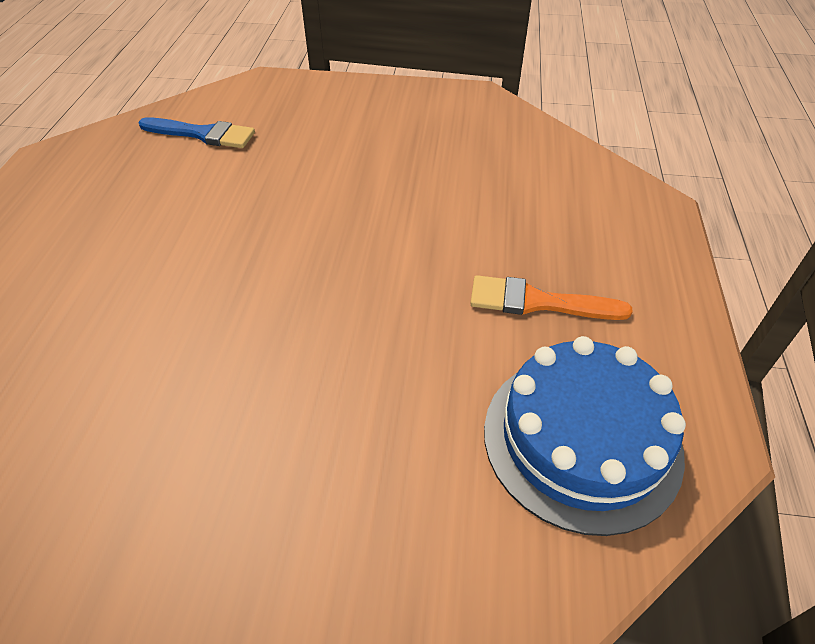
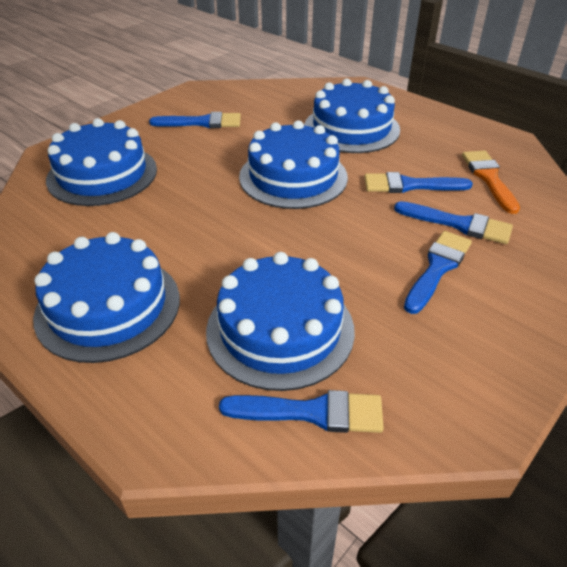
blue brush: [138,117,255,148] = 1 -> [149,112,241,128] [219,390,384,433] [364,172,473,193] [394,201,513,244] [404,231,472,314] = 5
blue cake: [484,336,686,536] = 1 -> [33,232,180,363] [46,118,157,206] [206,252,355,391] [239,120,348,209] [304,79,400,153] = 5

